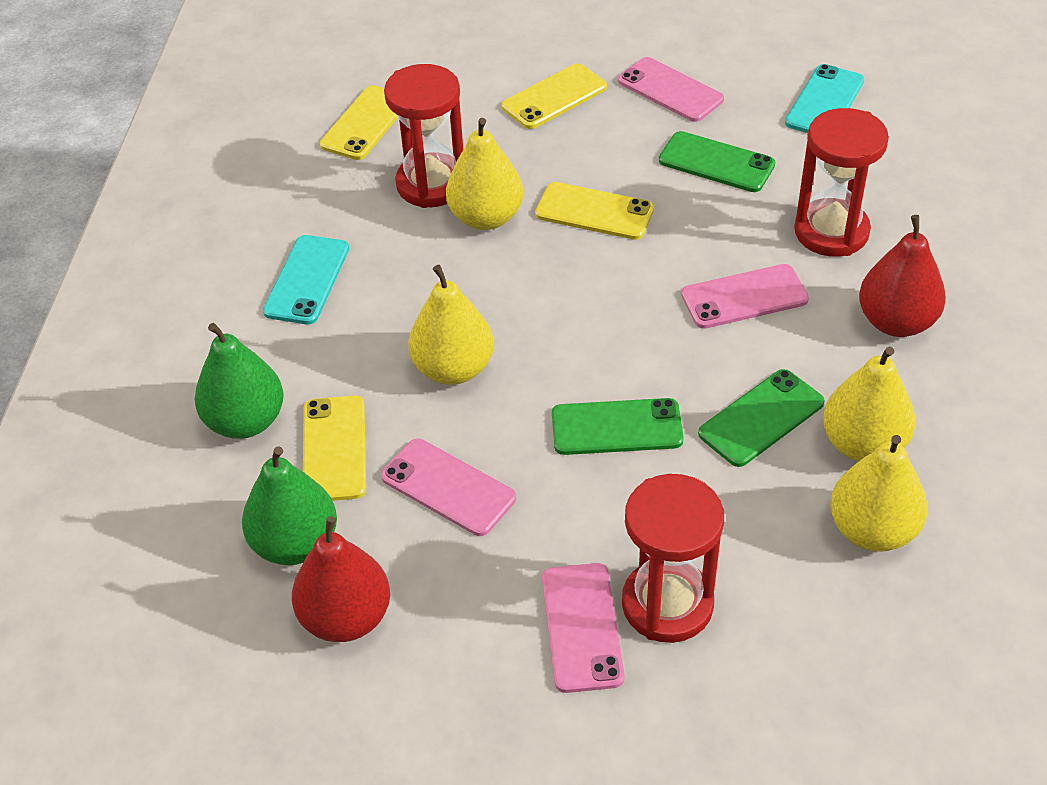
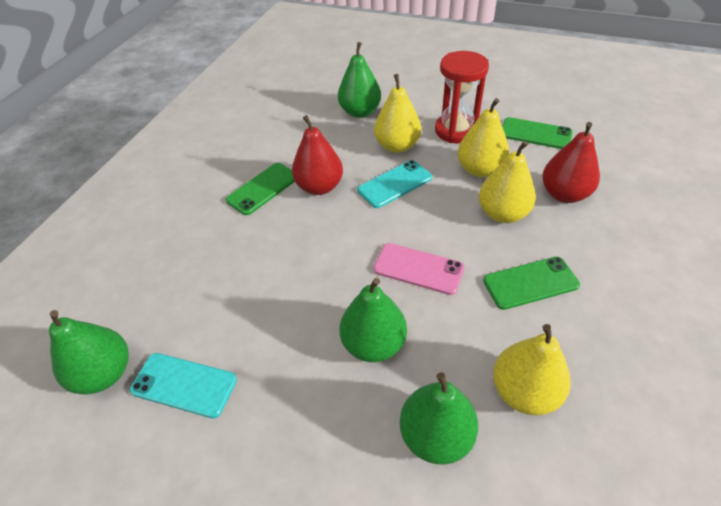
green pear: [195,323,284,439] [242,446,337,565] = 2 -> [49,310,129,395] [338,42,381,118] [339,278,407,362] [400,372,478,465] = 4
pink phone: [381,439,516,536] [542,563,625,693] [618,57,724,122] [681,264,809,329] = 4 -> [374,243,465,295] = 1
red hourglass: [384,64,463,208] [622,474,724,643] [794,108,889,257] = 3 -> [435,51,489,143] = 1
yellow phone: [303,395,366,501] [320,85,398,160] [501,63,607,129] [535,182,654,240] = 4 -> none = 0

